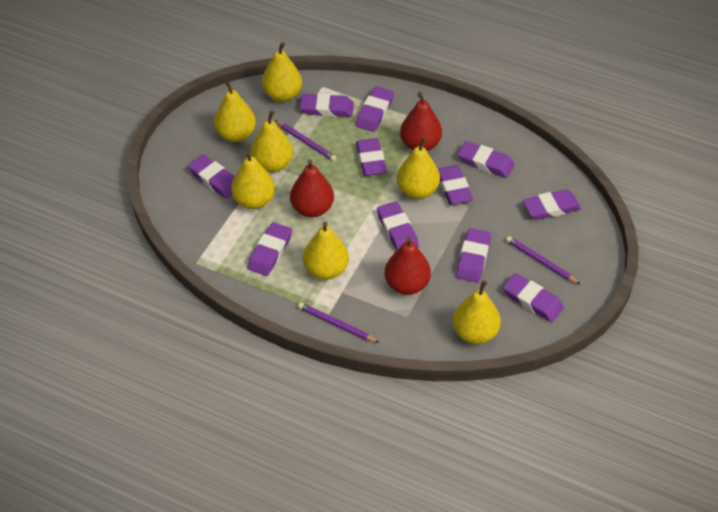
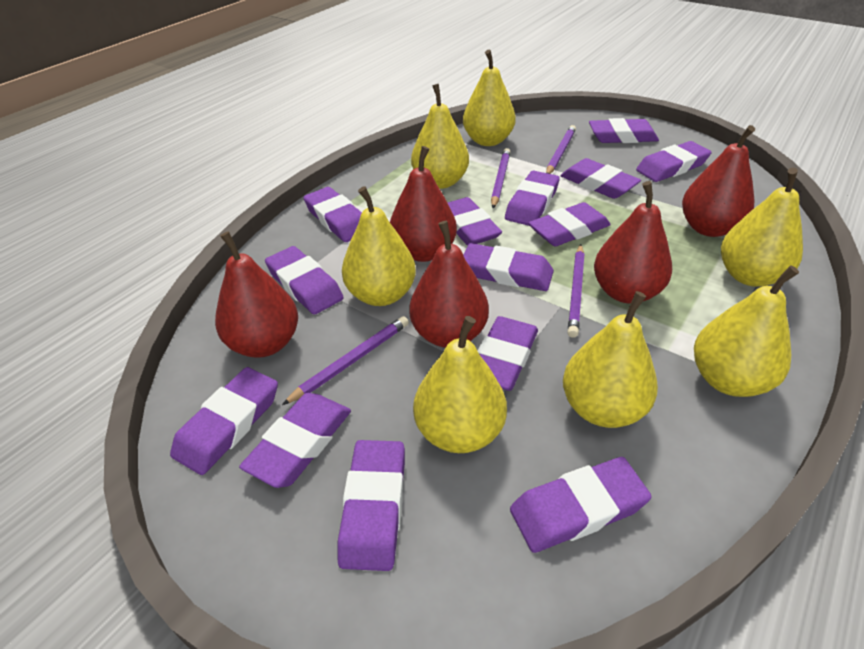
purple eraser: [188,154,235,199] [247,222,292,276] [300,93,354,117] [356,86,394,132] [356,138,387,176] [377,201,419,251] [438,165,473,205] [456,228,491,282] [458,141,515,178] [503,273,564,322] [523,189,581,220] = 11 -> [170,367,278,475] [239,393,351,488] [265,246,344,315] [303,187,362,242] [338,440,405,571] [448,197,502,246] [464,243,554,291] [477,316,538,391] [505,171,560,226] [510,457,652,553] [528,202,611,247] [560,158,641,199] [589,118,659,143] [636,141,712,182] = 14
purple pencil: [275,120,337,161] [298,303,379,343] [506,236,580,284] = 3 -> [282,316,409,405] [491,148,510,208] [546,125,576,174] [568,244,585,338] = 4
red pear: [290,159,334,217] [385,237,431,295] [400,92,442,151] = 3 -> [215,231,298,358] [390,146,457,262] [409,221,489,348] [594,181,672,303] [682,125,755,237] = 5

